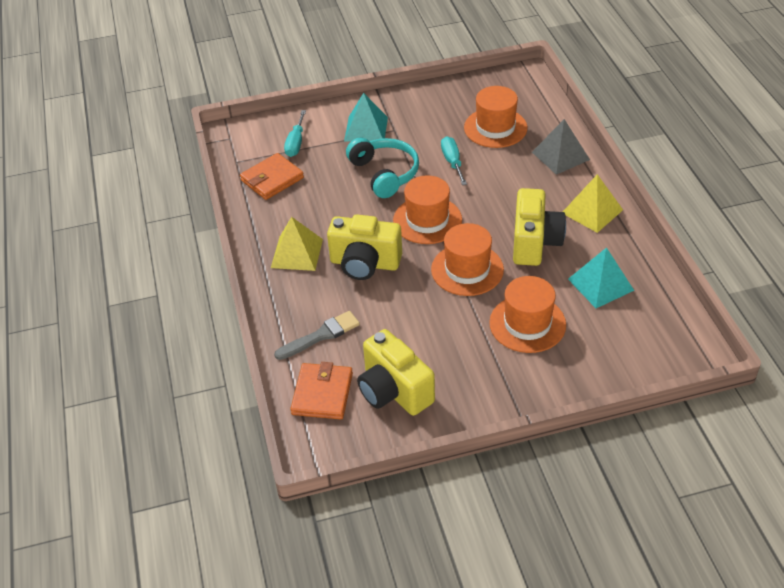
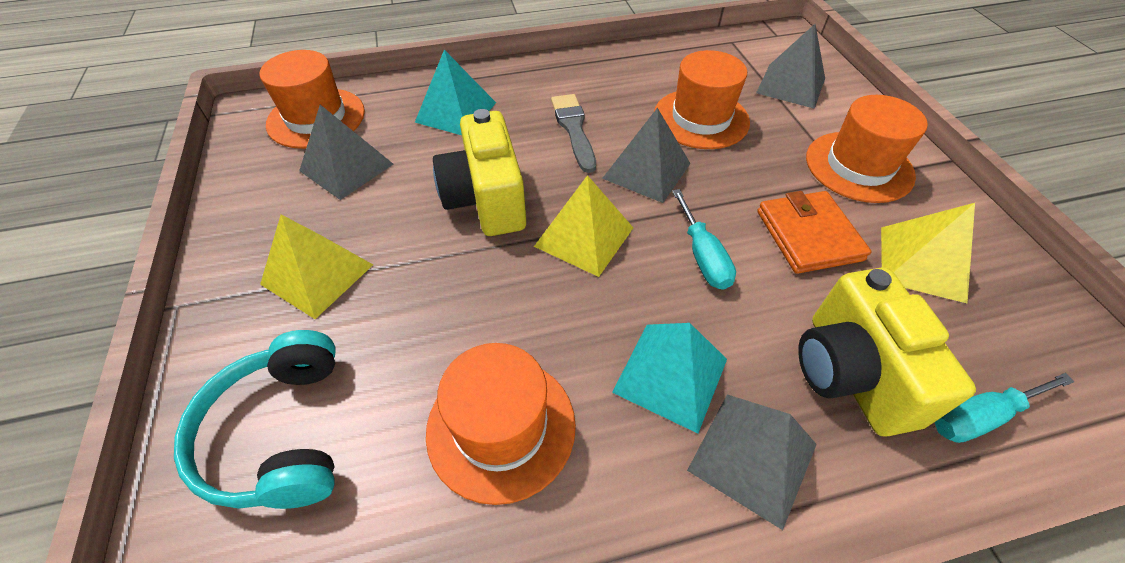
grey pyramid: [532,119,590,175] = 1 -> [299,105,393,200] [602,108,691,203] [687,394,817,530] [756,24,825,109] = 4
orange wallet: [240,153,304,200] [290,362,353,419] = 2 -> [757,191,871,274] = 1
yellow camera: [327,214,402,280] [357,329,435,416] [513,188,566,266] = 3 -> [433,109,526,236] [798,267,976,437] = 2
yellow pyramid: [271,217,323,271] [563,174,623,233] = 2 -> [260,214,373,319] [534,175,633,277] [881,203,975,303] = 3

